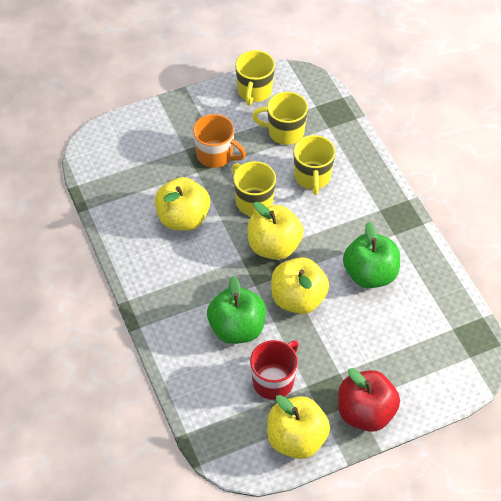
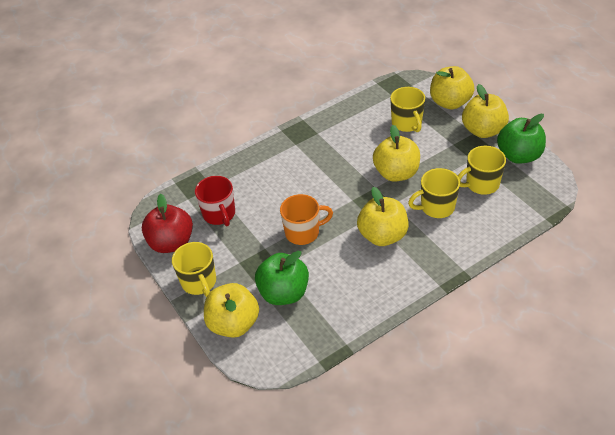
yellow apple: [155,177,210,231] [247,202,304,260] [267,395,330,459] [271,257,329,314] = 4 -> [204,283,259,338] [357,187,409,246] [373,125,420,182] [430,66,475,109] [462,84,509,138] = 5

